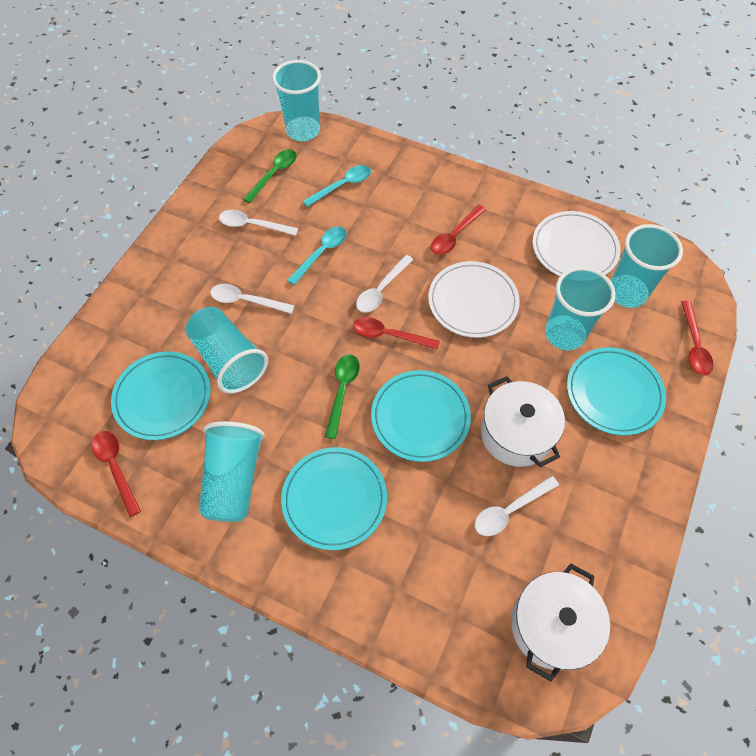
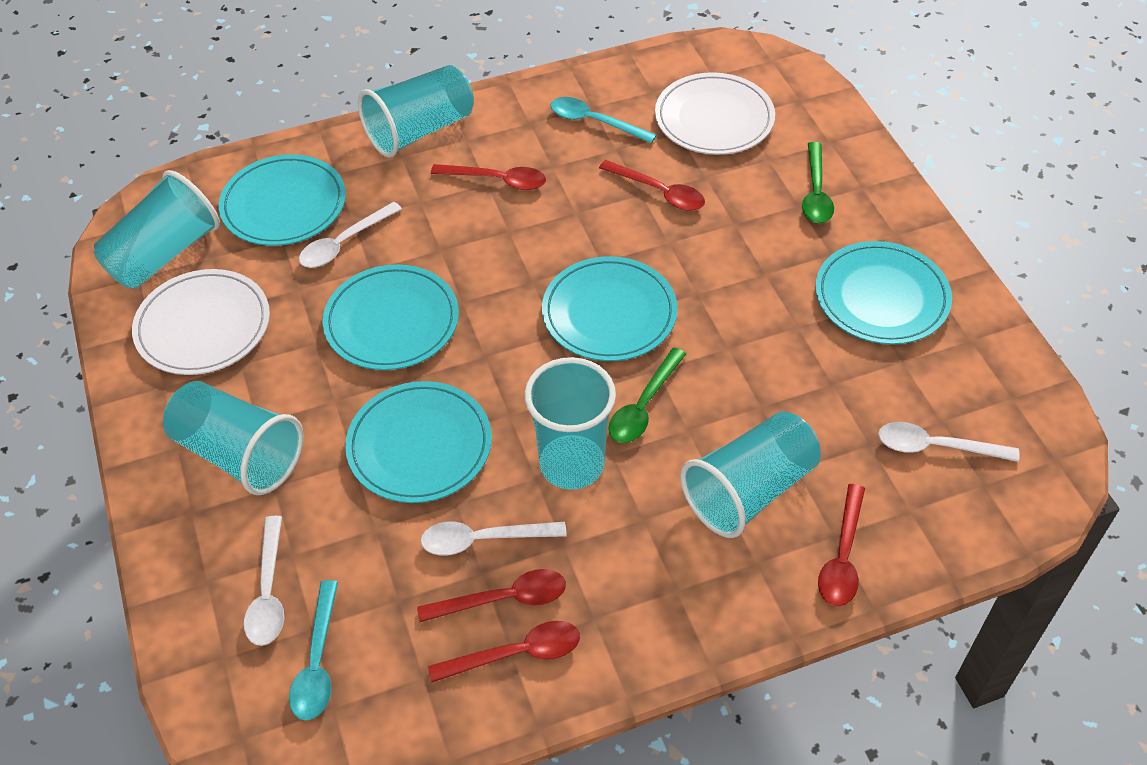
red spoon: [92,431,141,517] [353,317,440,350] [431,205,486,255] [681,301,714,375] = 4 -> [417,569,566,622] [428,621,580,682] [431,164,546,190] [599,160,705,211] [818,484,865,606] = 5
turquoise plate: [111,352,211,440] [281,447,387,550] [371,370,471,462] [567,347,666,436] = 4 -> [219,154,346,246] [323,264,459,370] [345,381,492,503] [542,256,678,361] [815,241,952,345] = 5
white pot: [481,376,565,467] [511,563,610,682] = 2 -> none = 0

